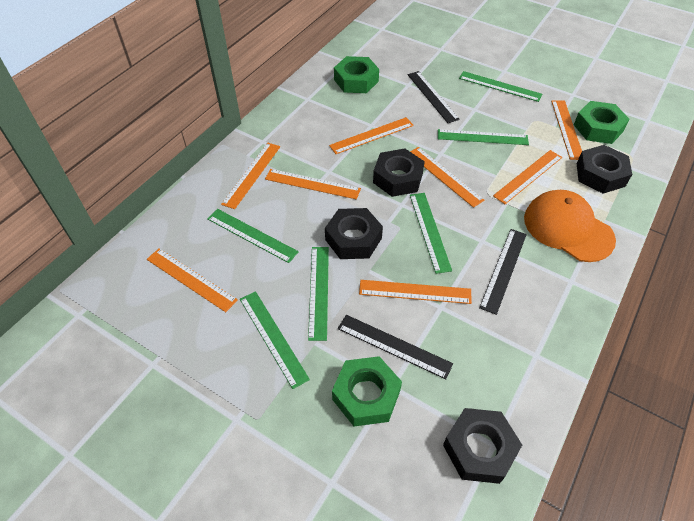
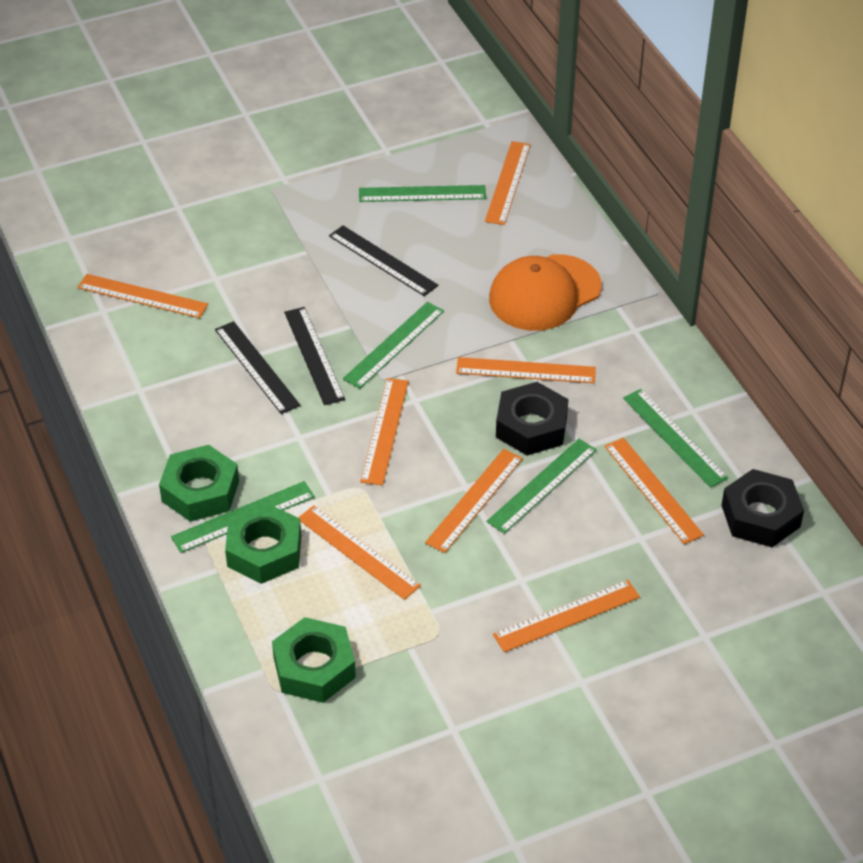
black nut: [325,208,383,259] [373,149,425,197] [443,408,522,484] [577,145,632,194] = 4 -> [496,382,569,455] [721,469,804,547] = 2
green ruler: [207,209,299,263] [240,291,310,389] [308,247,329,341] [410,193,452,274] [438,129,529,145] [459,71,542,102] = 6 -> [171,481,315,553] [343,302,444,389] [359,185,486,202] [486,439,597,534] [623,389,728,488] = 5

